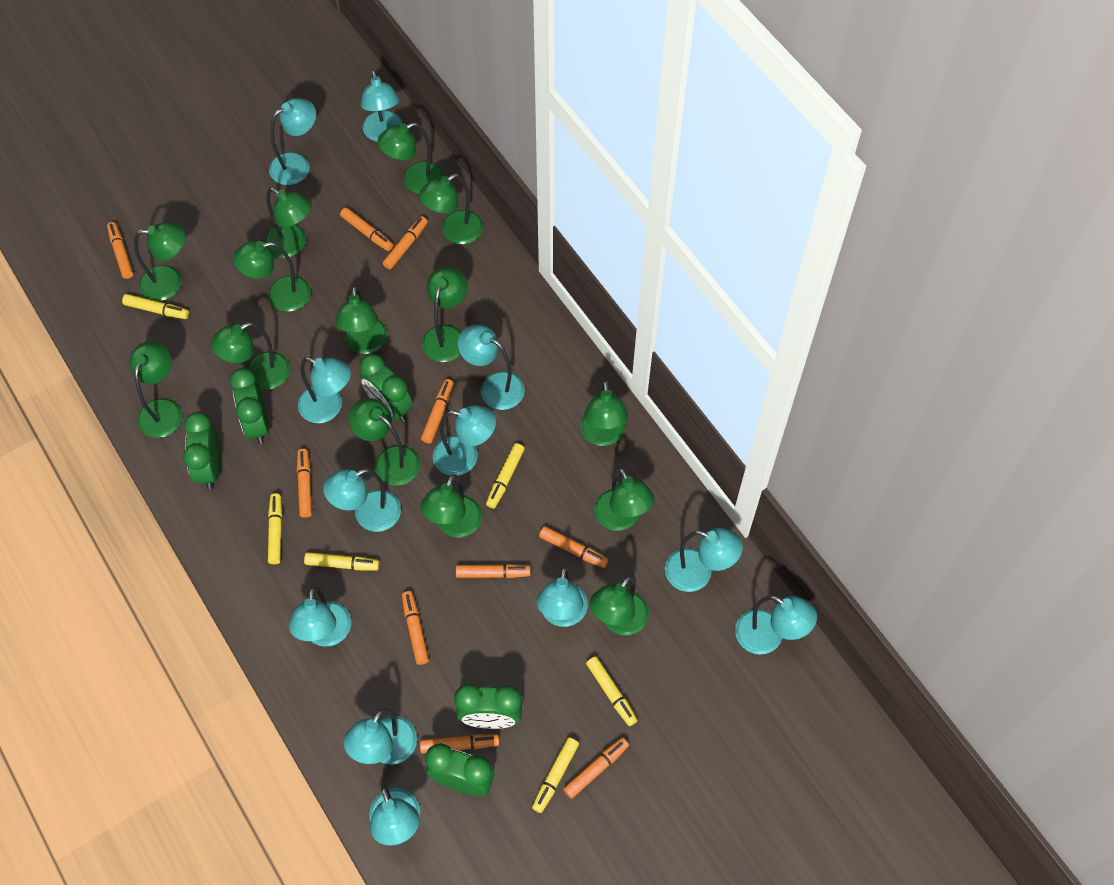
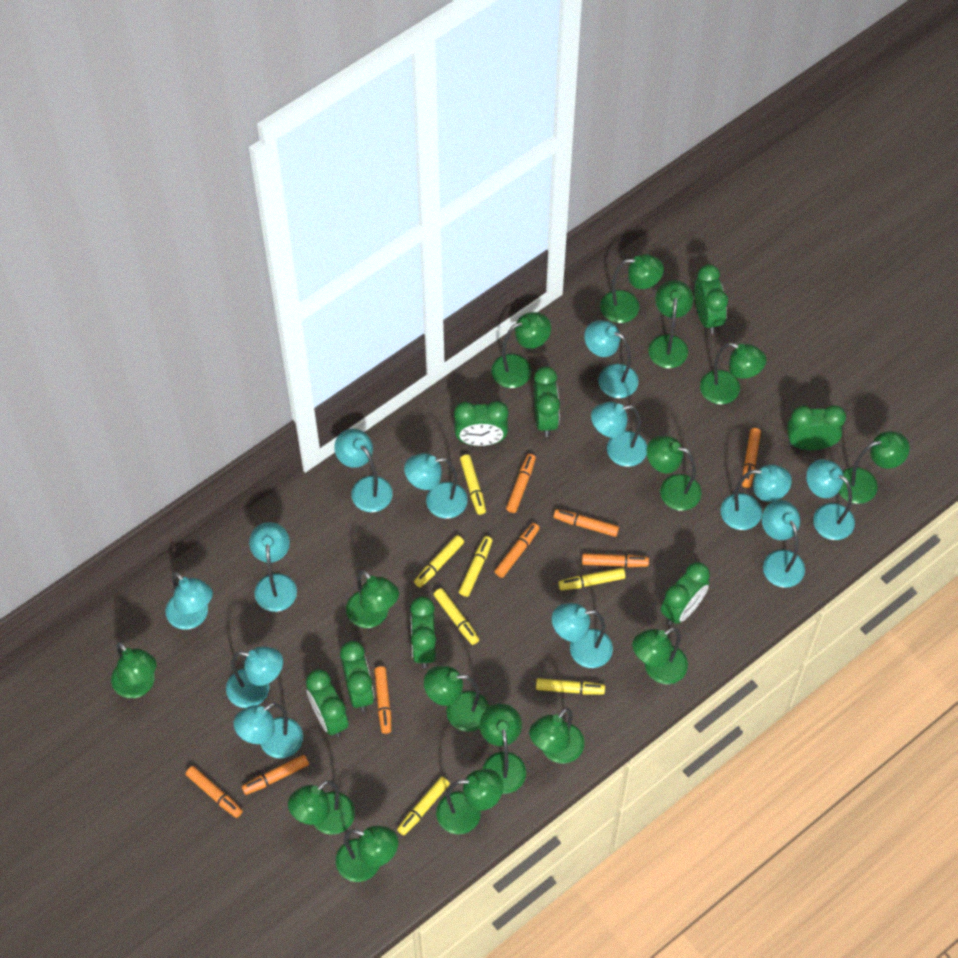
green clock: [183,412,221,489] [230,368,269,444] [359,354,413,422] [425,743,494,796] [454,684,522,729] = 5 -> [306,669,349,737] [340,641,374,711] [410,597,436,668] [454,401,509,446] [534,366,560,437] [661,562,710,625] [694,264,728,334] [787,405,846,450] = 8
green lamp: [129,341,182,438] [134,223,185,301] [211,322,290,390] [233,241,311,312] [265,187,312,258] [335,286,388,354] [348,398,420,486] [377,122,444,194] [419,174,483,244] [420,475,482,537] [422,267,468,362] [580,380,628,446] [590,576,649,635] [594,468,654,531] = 14 -> [111,642,157,698] [288,780,355,835] [336,826,398,882] [346,570,399,628] [424,666,489,732] [436,769,503,834] [480,704,526,794] [491,312,551,388] [529,708,584,763] [600,254,664,323] [632,627,688,684] [647,436,702,511] [648,280,693,368] [700,343,767,404] [839,431,910,504] = 15
orange marker: [107,222,133,279] [297,449,312,518] [340,207,393,251] [383,216,428,269] [402,591,429,665] [420,734,499,754] [421,379,454,443] [456,564,531,578] [539,526,609,568] [563,738,629,799] = 10 -> [186,766,243,818] [242,755,309,795] [374,666,391,734] [494,523,540,578] [506,454,536,513] [554,509,619,537] [582,553,649,567] [742,428,761,488] = 8
yellow marker: [122,294,189,319] [268,493,282,564] [304,552,380,571] [486,443,525,508] [532,737,579,813] [586,656,638,726] = 6 -> [397,776,450,836] [414,535,464,587] [433,588,479,645] [459,536,493,597] [460,455,486,515] [536,678,605,695] [558,568,626,590] = 7

